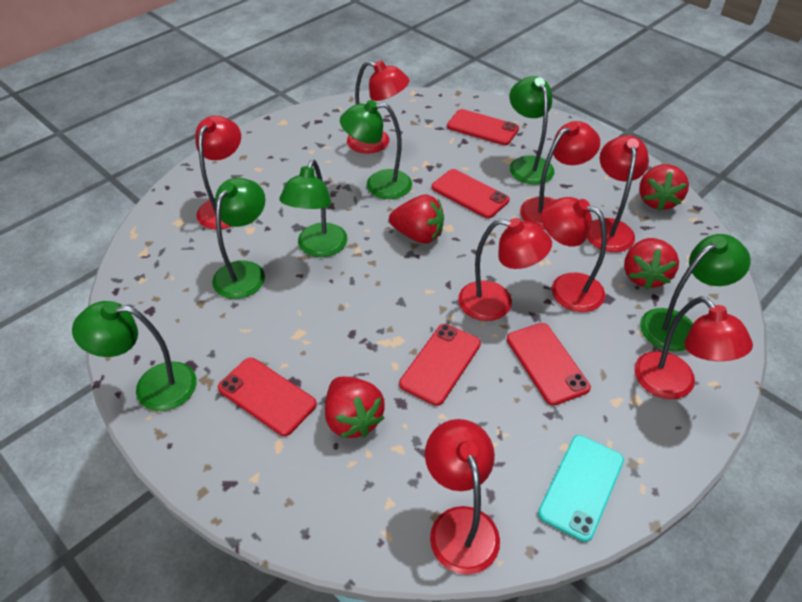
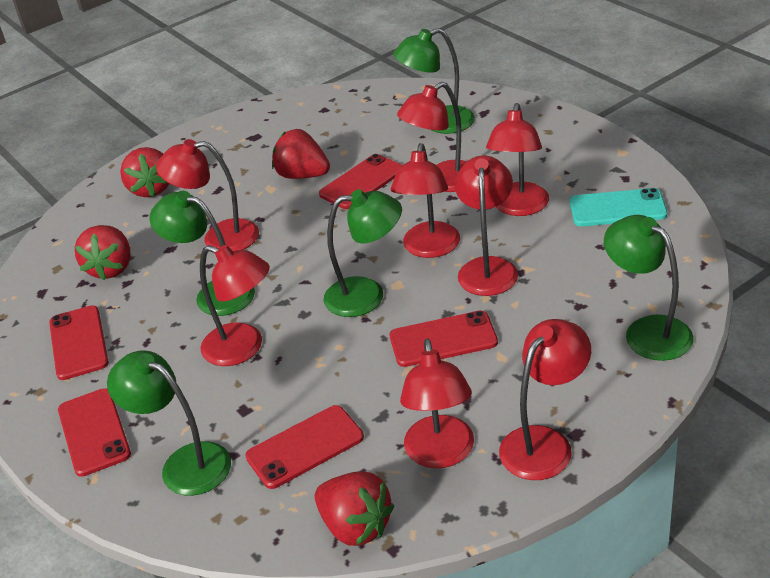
green lamp: [72,301,197,411] [212,178,265,299] [279,160,347,257] [340,100,412,199] [509,76,554,184] [640,234,751,351] = 6 -> [107,350,231,496] [150,191,255,316] [324,189,402,317] [394,28,475,134] [604,215,694,361] = 5

